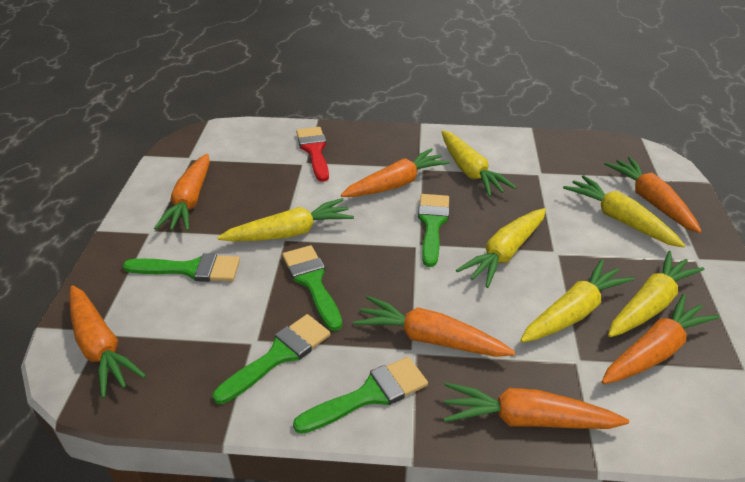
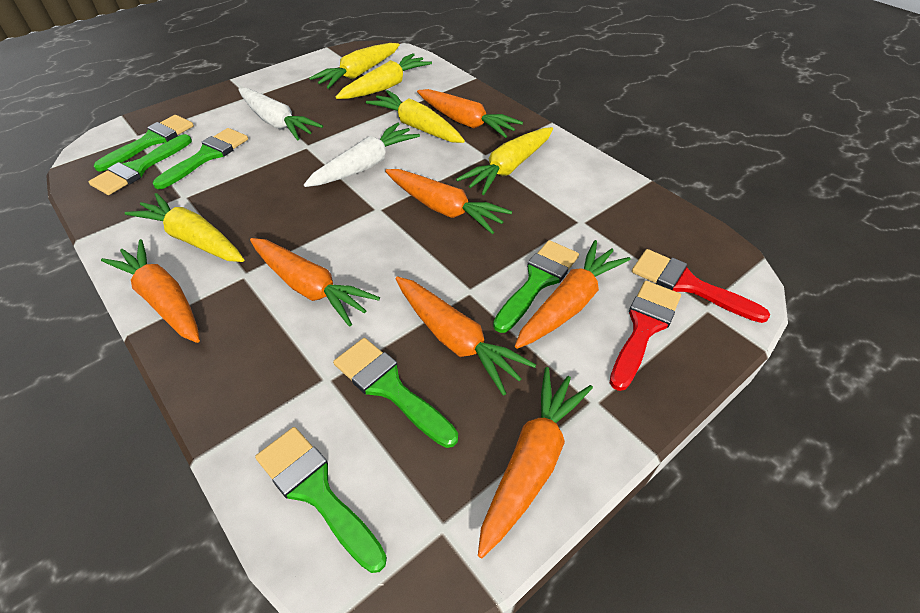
green brush: [123,253,240,282] [213,314,331,404] [282,245,342,331] [293,357,428,434] [418,194,449,267] = 5 -> [88,134,192,195] [94,115,194,172] [153,128,248,189] [255,427,387,573] [333,338,458,448] [493,240,579,333] = 6
red brush: [296,127,329,182] = 1 -> [610,281,681,391] [632,249,771,323] = 2
white carrot: none = 0 -> [238,88,323,141] [304,123,420,187] = 2
yellow carrot: [217,198,354,241] [441,130,517,197] [456,208,546,288] [520,259,634,343] [563,175,685,248] [608,251,704,337] = 6 -> [125,193,244,262] [309,43,400,89] [336,53,432,99] [366,90,465,143] [456,127,553,195] = 5

